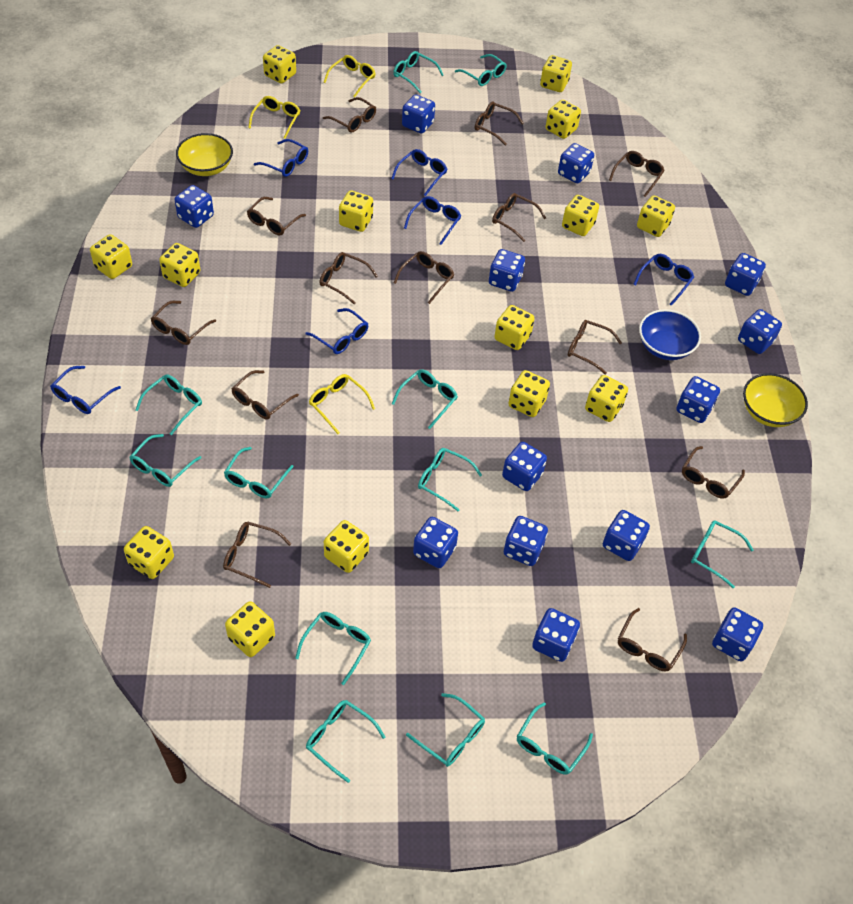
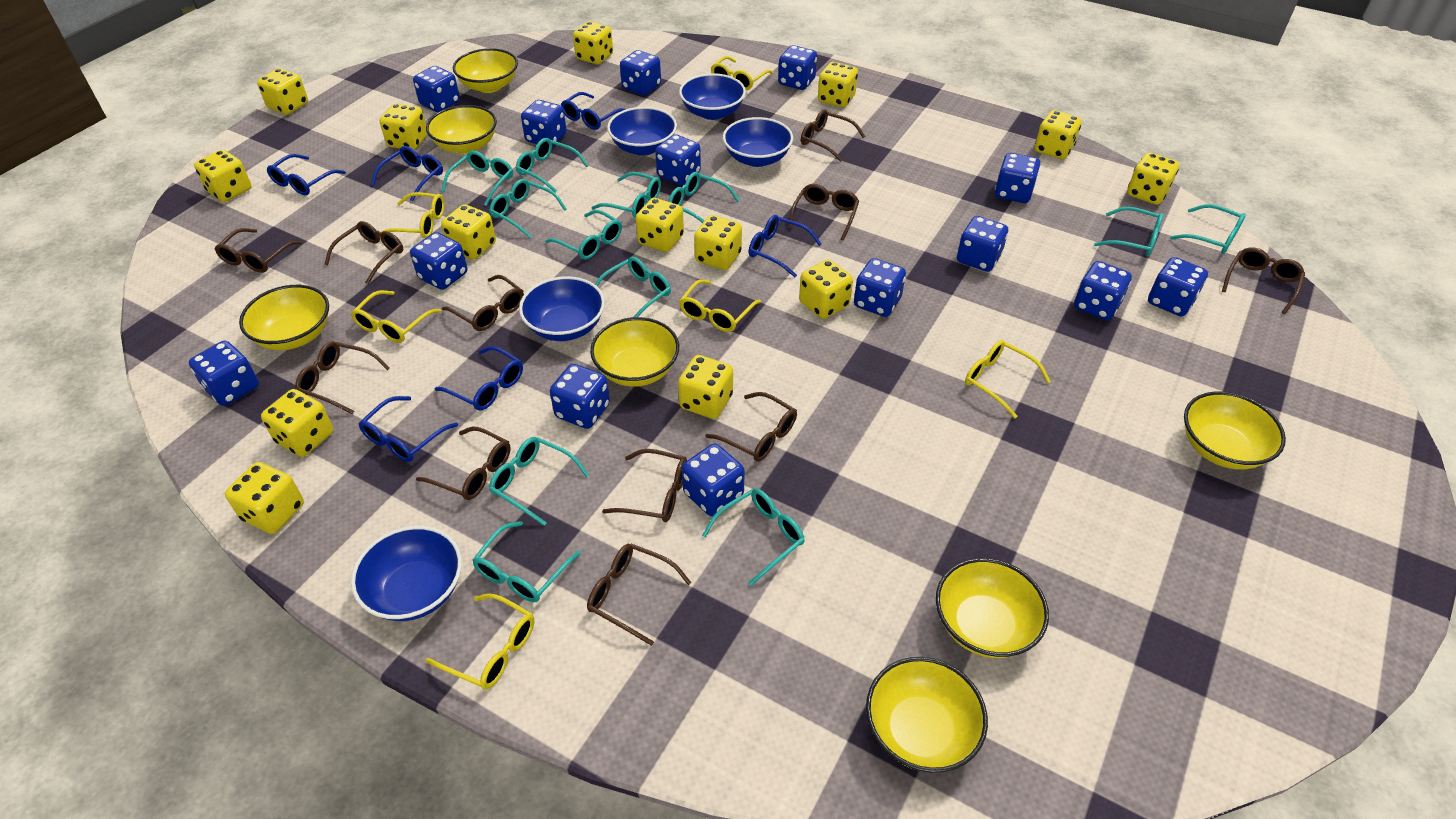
blue bowl: [639,309,701,360] = 1 -> [351,526,462,621] [519,276,605,341] [607,107,677,156] [679,73,746,120] [723,117,793,167] = 5
blue dice: [175,185,214,228] [402,94,435,134] [413,517,458,568] [489,249,525,292] [502,442,547,491] [504,516,548,566] [532,608,580,662] [558,143,594,183] [603,510,650,561] [677,376,720,423] [712,607,763,661] [725,253,766,296] [738,309,782,354] = 13 -> [189,341,259,406] [410,232,467,290] [413,66,460,112] [521,100,567,147] [550,364,610,429] [620,50,661,95] [655,134,701,185] [682,443,745,516] [778,45,817,90] [854,258,906,317] [957,216,1008,272] [995,153,1040,203] [1074,261,1132,320] [1148,257,1208,316] = 14
brown glasses: [151,301,216,345] [223,521,291,588] [232,370,299,419] [247,197,306,235] [319,252,378,305] [323,97,376,133] [394,251,454,304] [475,101,524,146] [492,193,546,242] [568,320,622,375] [609,151,665,197] [618,608,687,671] [682,446,745,499] = 13 -> [215,228,302,273] [295,341,390,414] [324,221,403,284] [416,427,511,500] [442,275,524,331] [587,543,691,646] [602,449,687,522] [705,392,797,462] [789,184,859,241] [801,109,865,162] [1222,248,1305,314] = 11
yellow bowl: [176,133,233,176] [743,373,808,427] = 2 -> [239,285,329,350] [426,105,497,154] [453,48,518,93] [590,317,679,387] [866,657,988,773] [936,558,1049,658] [1184,391,1286,470] = 7
yellow glasses: [248,96,301,139] [309,374,375,434] [324,55,376,97] = 3 -> [351,290,441,343] [379,192,445,238] [426,593,534,689] [679,279,761,332] [711,56,774,90] [965,340,1051,418] = 6

